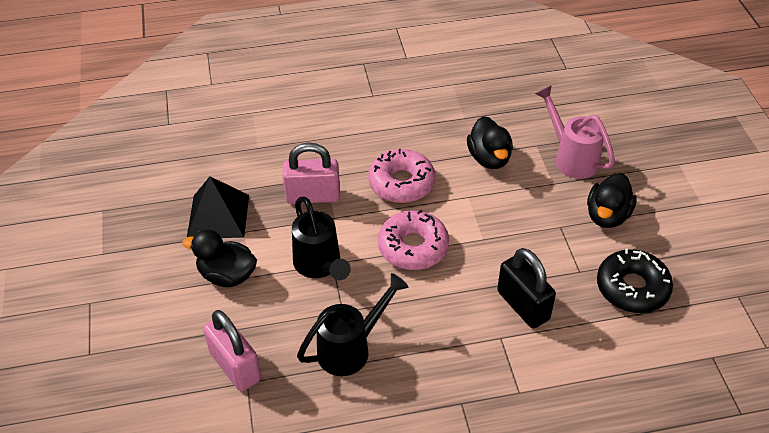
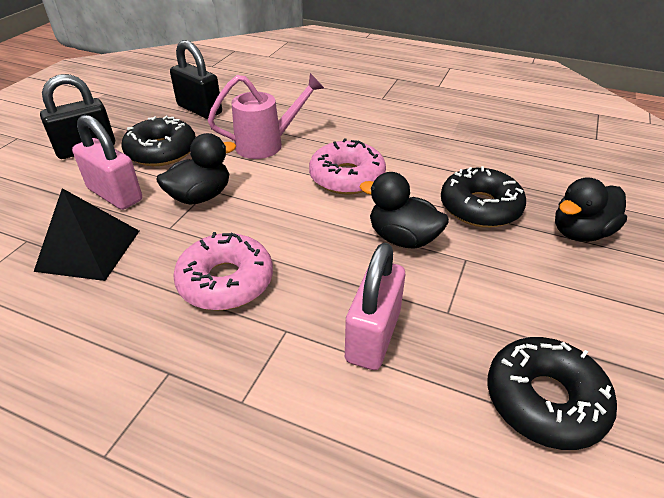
black donut: [597,249,673,313] = 1 -> [122,116,196,166] [441,166,526,228] [488,337,617,450] = 3
black padlock: [497,248,556,329] = 1 -> [40,74,115,159] [170,40,222,119] = 2
black watering can: [292,196,351,280] [297,273,408,376] = 2 -> none = 0

